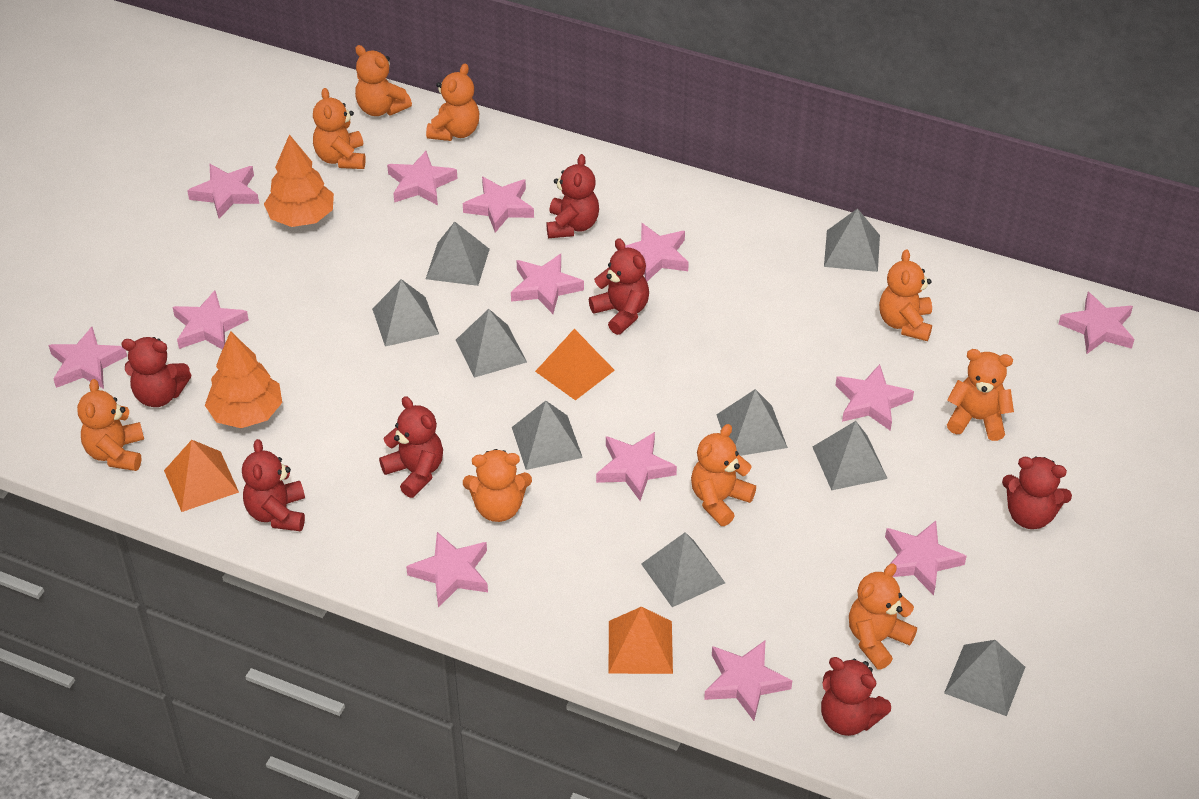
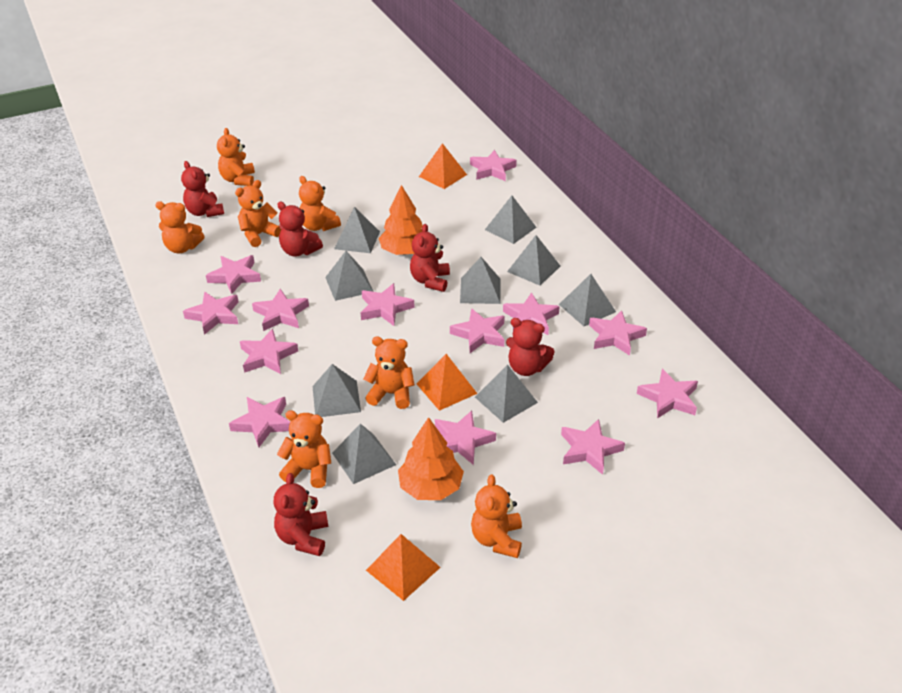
orange teddy bear: [77,379,144,471] [313,88,366,169] [355,45,412,116] [426,64,479,141] [463,449,532,522] [691,424,756,526] [849,563,917,670] [879,249,932,341] [947,349,1014,441] = 9 -> [155,201,205,253] [217,128,255,186] [235,180,281,247] [277,410,331,488] [299,176,341,231] [363,337,415,409] [471,474,522,558] = 7
red teddy bear: [121,337,191,407] [242,439,305,531] [379,396,443,498] [546,154,599,238] [589,238,649,335] [821,657,891,736] [1002,456,1072,529] = 7 -> [181,161,224,217] [274,473,328,556] [277,202,323,257] [410,224,450,292] [506,318,555,376] = 5

